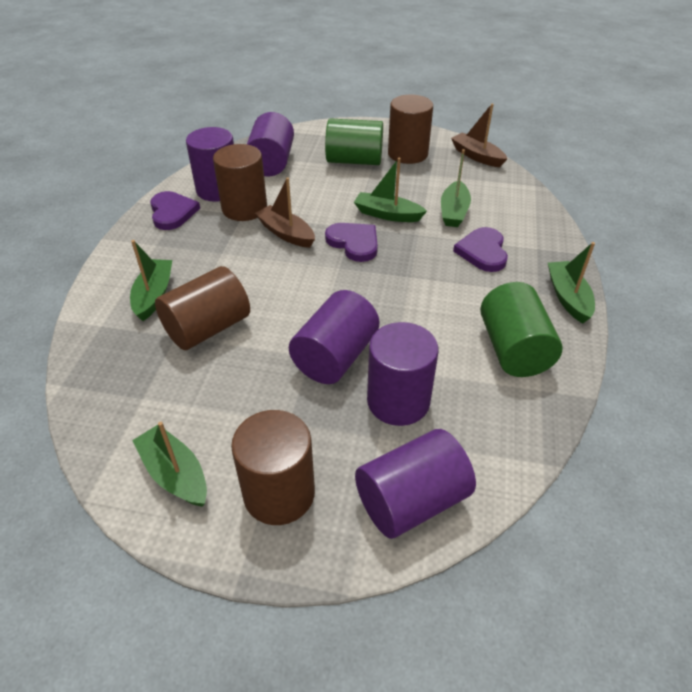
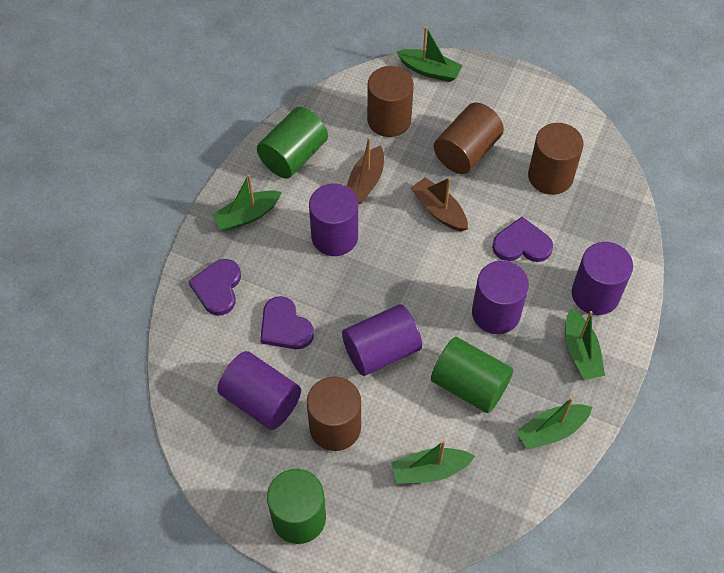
green cylinder: [325,118,383,165] [480,282,563,377] = 2 -> [257,107,328,179] [267,469,326,544] [431,337,513,413] = 3

